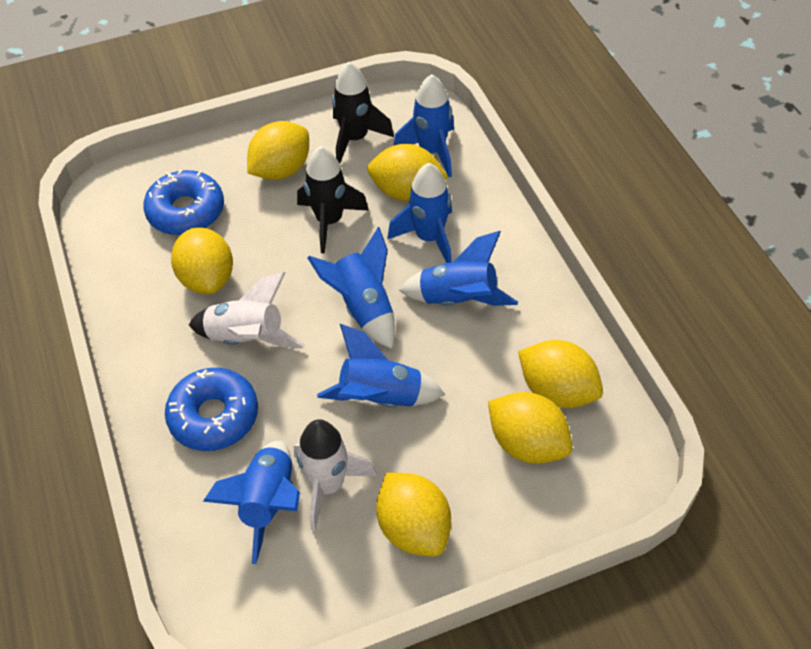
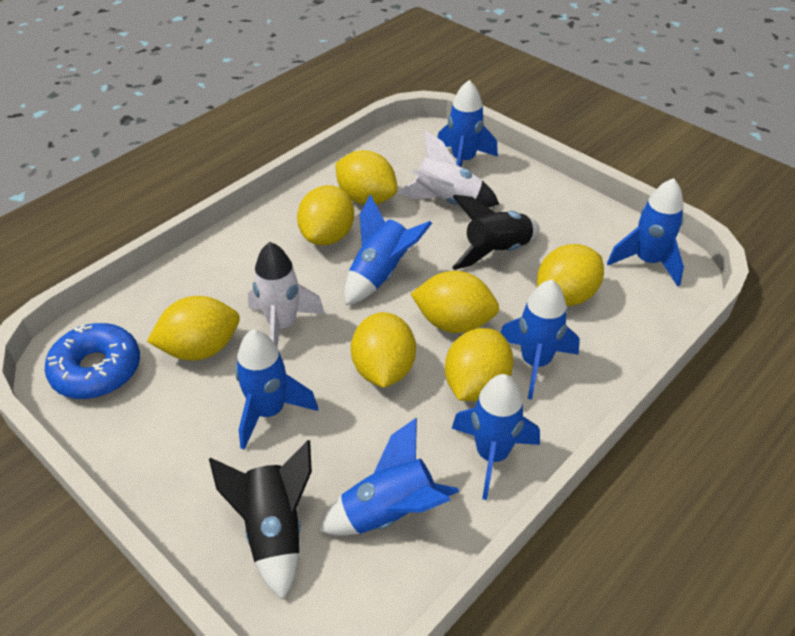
blue donut: [143,169,224,235] [165,368,258,451] = 2 -> [44,323,140,399] = 1
blue rocket: [203,441,300,564] [307,227,395,349] [317,324,445,408] [387,163,452,263] [393,74,454,177] [399,231,518,306] = 6 -> [235,329,318,450] [318,418,459,536] [344,194,432,305] [437,80,498,167] [452,374,540,500] [500,279,580,400] [607,178,684,286] = 7
yellow lemon: [171,227,233,294] [247,121,309,180] [367,144,448,201] [376,473,451,557] [488,392,573,464] [518,340,603,408] = 6 -> [147,296,240,361] [297,185,354,245] [335,150,397,205] [351,312,416,388] [411,271,499,333] [445,328,514,401] [537,244,604,306] = 7

